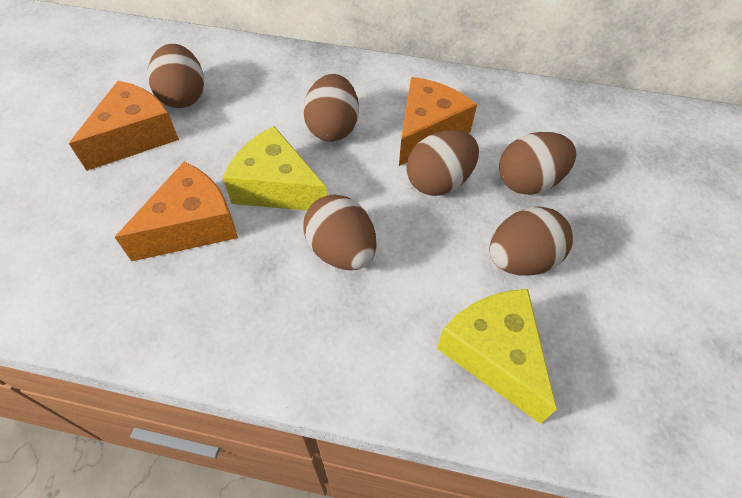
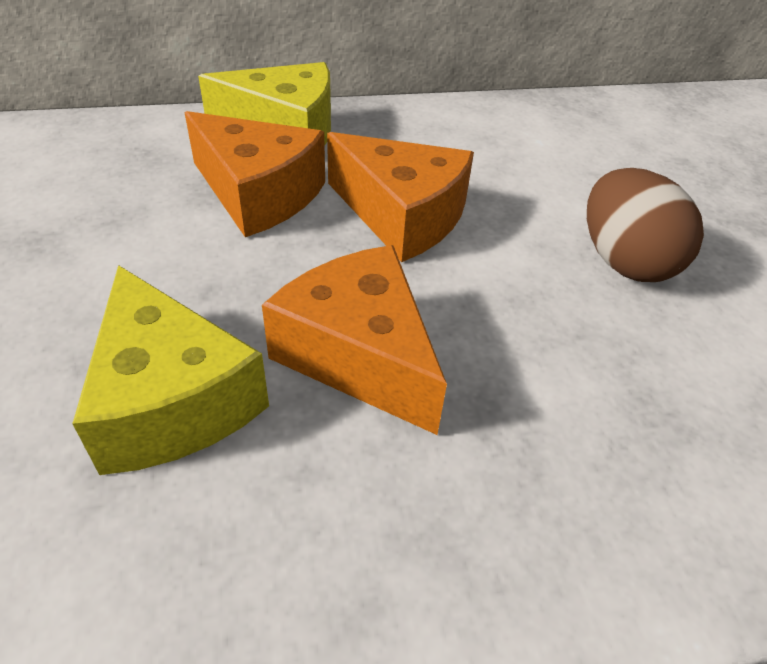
brown egg: [148,44,204,108] [303,74,359,142] [303,194,377,270] [406,130,479,196] [489,207,573,276] [499,132,576,195] = 6 -> [587,168,704,282] = 1

